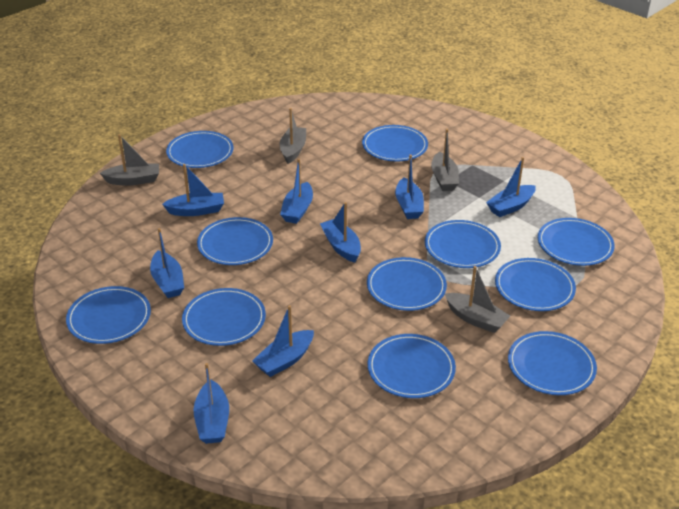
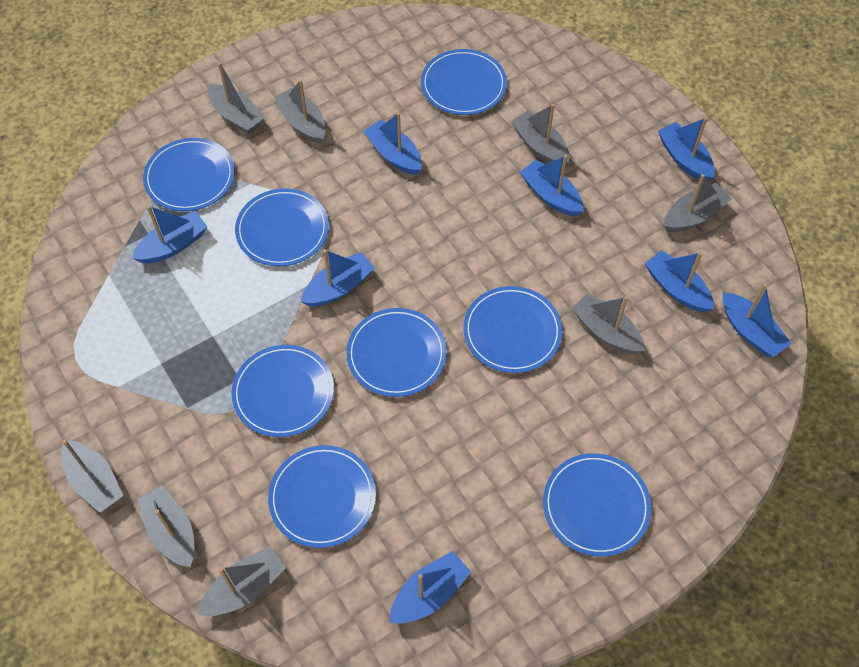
blue plate: [66,286,151,344] [166,131,233,168] [182,288,266,346] [197,217,273,265] [362,125,428,161] [367,257,447,311] [368,334,456,398] [425,220,501,268] [495,258,576,311] [508,331,597,395] [538,218,615,266] = 11 -> [143,138,235,211] [232,345,334,437] [235,188,329,266] [268,445,376,548] [346,308,447,397] [421,49,507,115] [463,286,562,373] [543,453,652,557] = 8
grey boat: [100,134,159,186] [280,108,306,164] [431,129,459,191] [445,266,510,333] = 4 -> [61,440,124,513] [137,485,195,567] [198,546,286,616] [208,62,265,134] [274,80,325,144] [511,104,569,164] [572,293,645,354] [664,174,732,232] = 8

